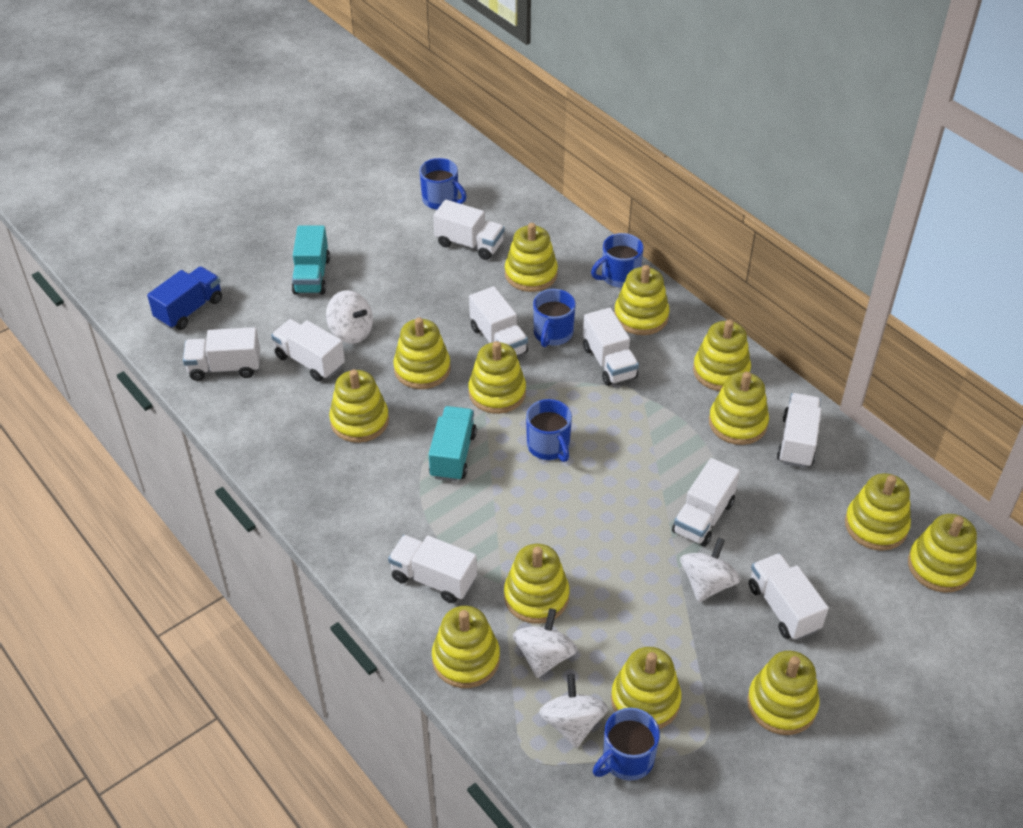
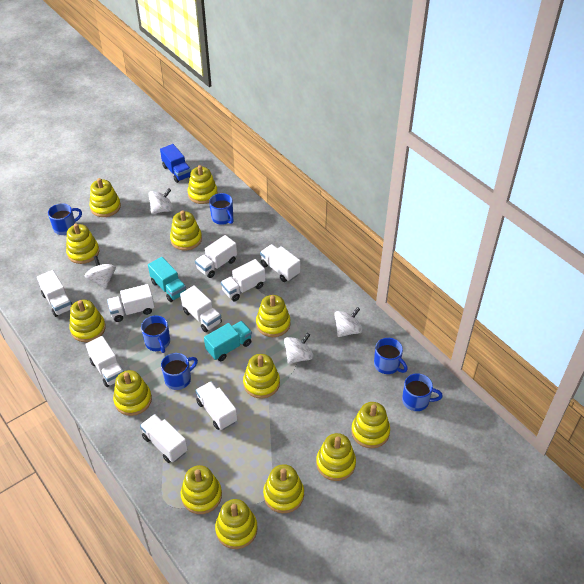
blue mug: [419,158,467,210] [526,399,572,462] [533,289,576,347] [591,233,644,288] [593,708,660,781] = 5 -> [48,203,82,235] [141,316,170,353] [161,353,198,390] [209,193,234,225] [374,338,408,374] [402,373,443,411] = 6

